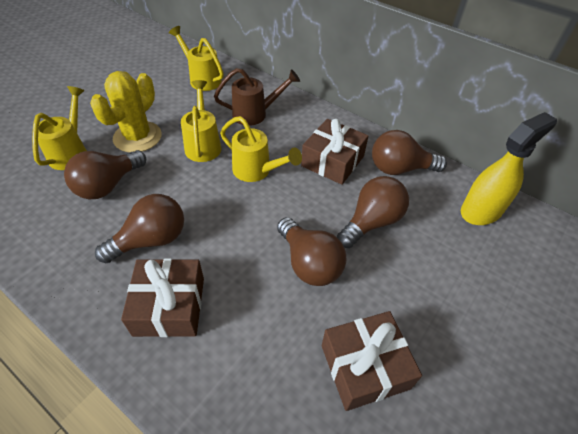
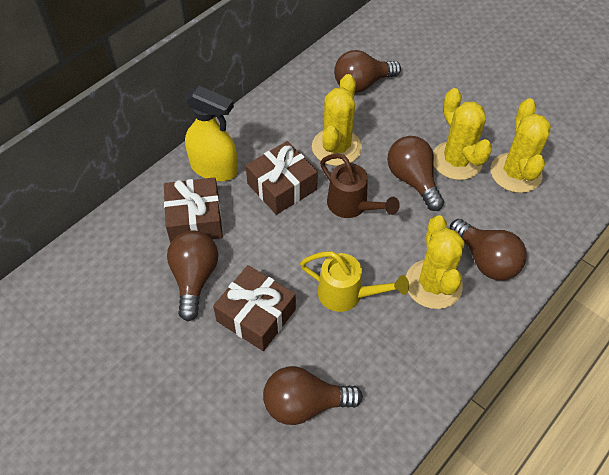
yellow cactus: [90,71,162,153] = 1 -> [312,74,362,166] [406,215,465,309] [433,88,492,180] [491,98,551,193] = 4
yellow watering can: [32,86,87,170] [169,26,224,91] [181,80,221,162] [220,116,302,182] = 4 -> [300,251,409,312] = 1

